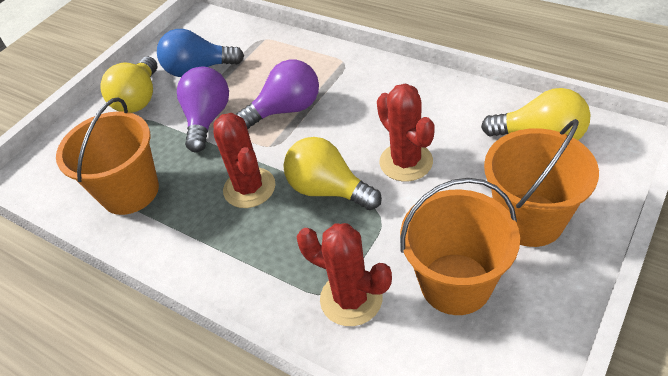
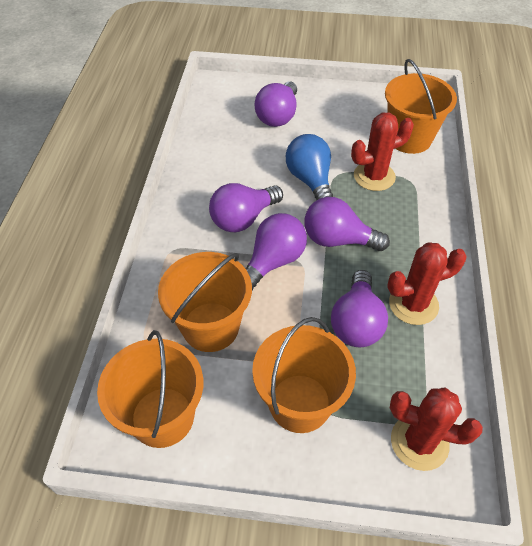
orange bucket: [56,97,159,215] [400,178,520,315] [484,119,599,247] = 3 -> [97,330,203,448] [158,252,252,352] [252,317,356,433] [385,59,457,154] = 4
purple light bulb: [177,67,229,152] [236,60,319,129] = 2 -> [209,183,283,232] [245,213,307,290] [255,82,297,127] [304,197,390,251] [331,270,388,347] = 5
yellow light bulb: [100,56,157,113] [284,137,382,210] [481,88,590,140] = 3 -> none = 0

